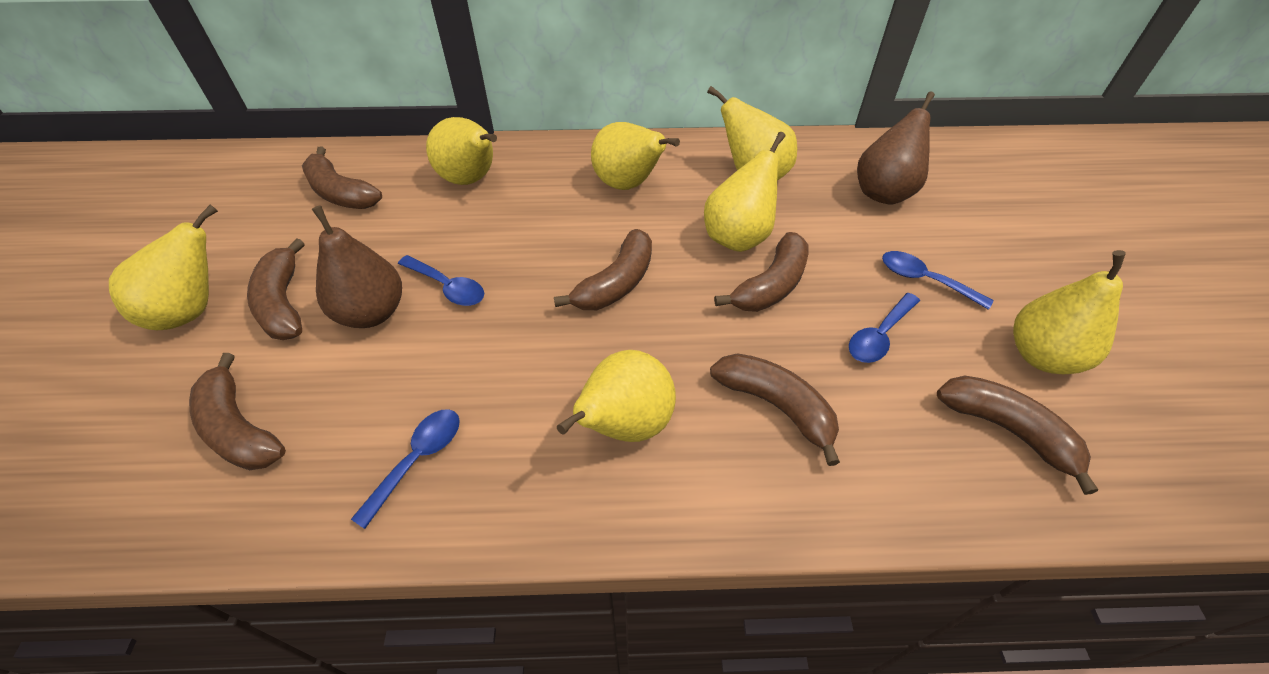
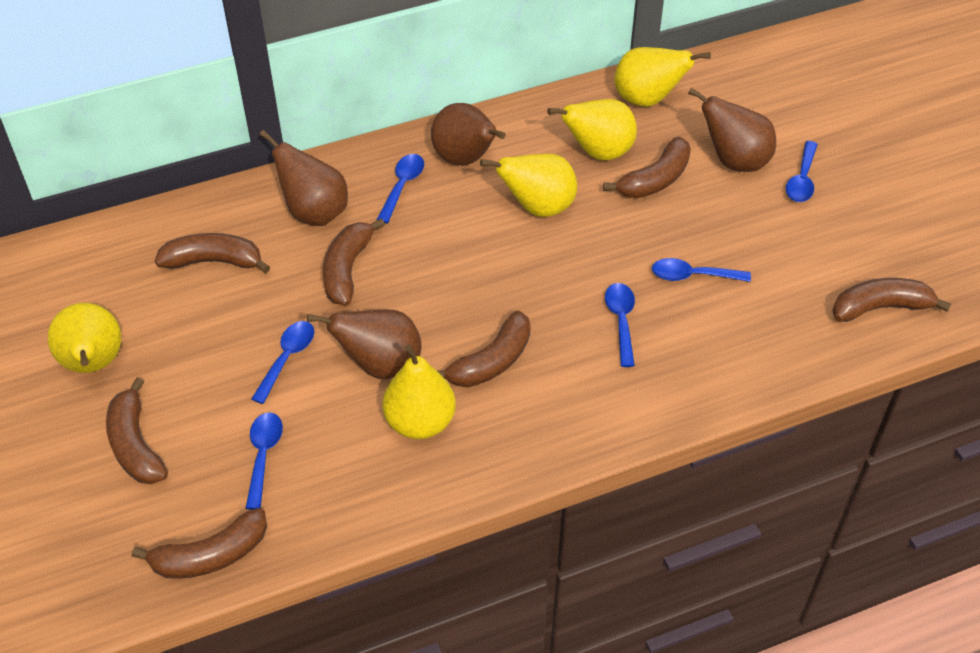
blue spoon: [351,409,460,529] [398,255,484,306] [849,293,920,363] [882,251,993,310] = 4 -> [245,412,283,510] [251,321,314,404] [377,154,424,223] [605,283,635,367] [652,258,751,282] [786,141,818,202] = 6
brown pear: [312,205,402,328] [857,92,935,205] = 2 -> [259,130,348,226] [307,309,422,379] [431,103,505,165] [688,88,776,172] = 4
yellow pear: [109,205,218,330] [426,117,497,185] [557,350,676,442] [591,122,680,190] [704,132,785,252] [707,86,797,181] [1013,250,1126,374] = 7 -> [48,303,121,373] [382,344,456,439] [480,154,577,217] [547,99,637,161] [614,47,711,107] = 5

